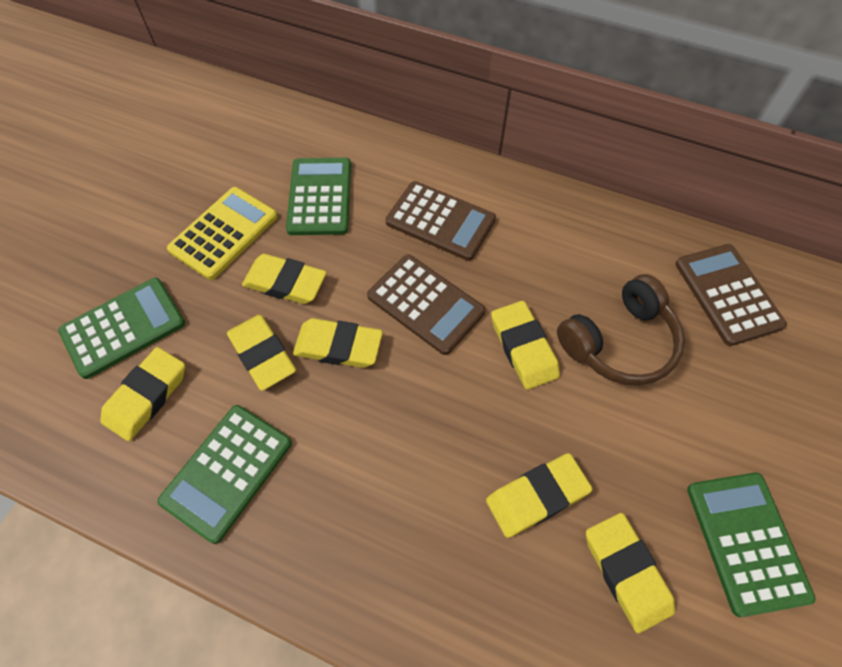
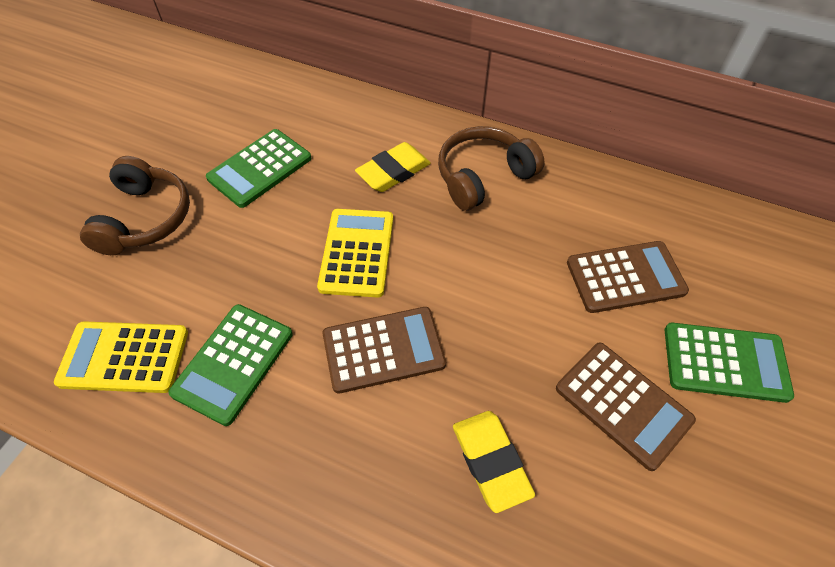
brown headphones: [557,274,685,386] = 1 -> [80,156,190,255] [438,126,545,211] = 2
green calculator: [58,278,185,379] [157,405,292,544] [286,158,351,235] [687,472,816,617] = 4 -> [168,304,293,426] [206,129,312,208] [664,323,794,403] = 3
yellow calculator: [167,187,278,280] = 1 -> [54,321,188,393] [317,209,393,298] = 2
yellow eraser: [100,347,185,442] [227,315,296,391] [242,254,327,304] [293,318,383,368] [486,453,592,538] [491,301,560,390] [586,513,675,634] = 7 -> [355,142,431,192] [453,411,535,513] = 2

